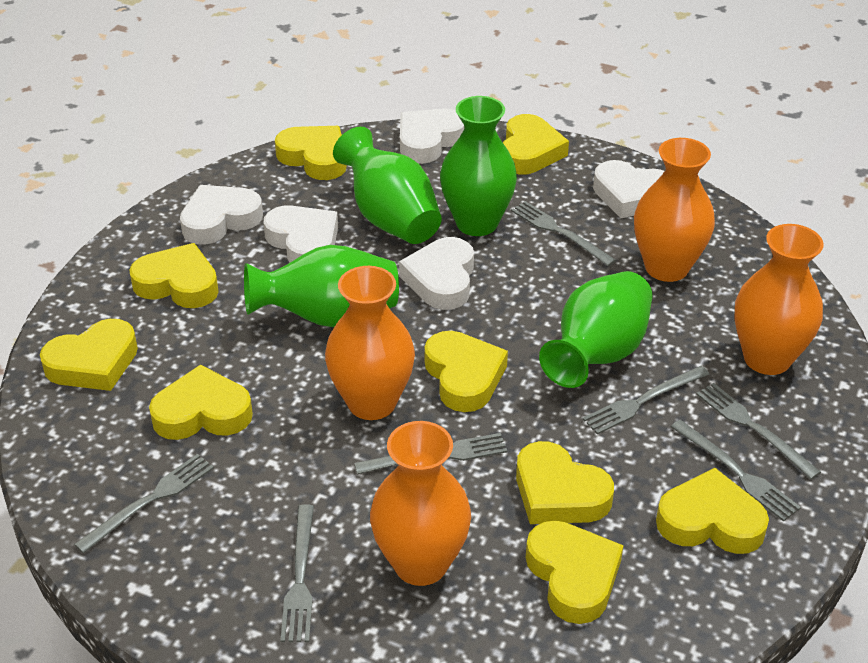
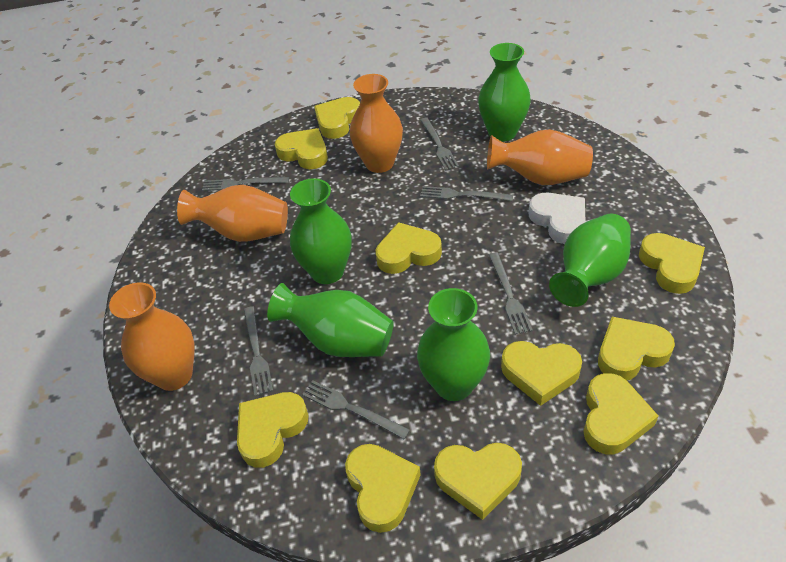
green vase: [244,245,399,327] [333,127,442,244] [440,96,517,236] [539,271,653,388] = 4 -> [267,283,394,357] [290,178,352,284] [417,288,490,401] [478,43,531,141] [549,214,631,307] = 5
grey fork: [74,454,214,554] [280,504,314,642] [354,433,507,475] [511,201,616,266] [583,366,710,435] [671,420,801,522] [696,383,821,479] = 7 -> [202,177,289,191] [244,306,273,396] [302,381,410,440] [420,117,459,171] [420,186,513,201] [489,253,533,335] = 6
white heart: [180,185,263,245] [264,205,338,262] [399,237,474,310] [400,109,465,164] [593,160,665,218] = 5 -> [528,193,585,244] = 1
yellow heart: [40,319,138,391] [129,243,219,308] [149,365,253,440] [275,126,347,180] [425,331,508,412] [503,114,569,175] [516,441,614,524] [526,521,624,624] [656,468,769,554] = 9 -> [237,392,309,468] [275,128,328,169] [314,97,360,139] [345,444,421,533] [376,222,442,274] [434,443,522,520] [501,341,582,406] [583,373,658,454] [598,317,675,380] [639,233,705,294] = 10

